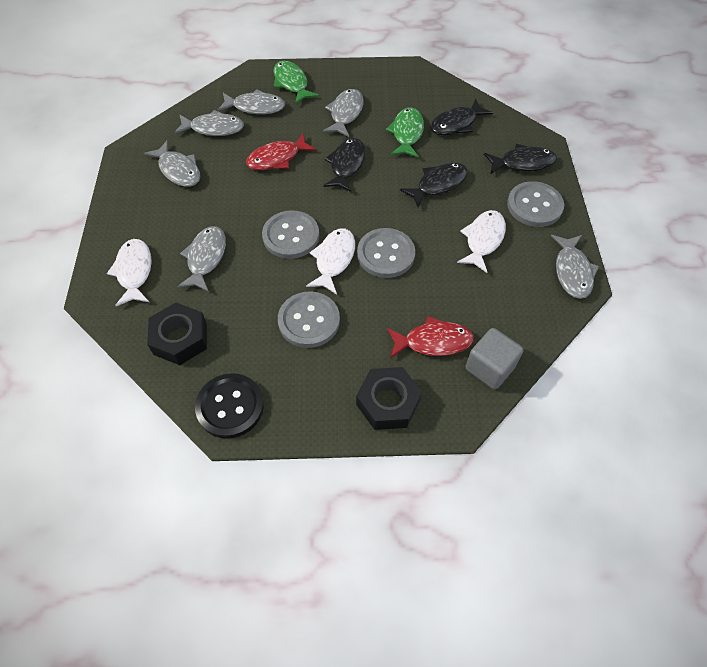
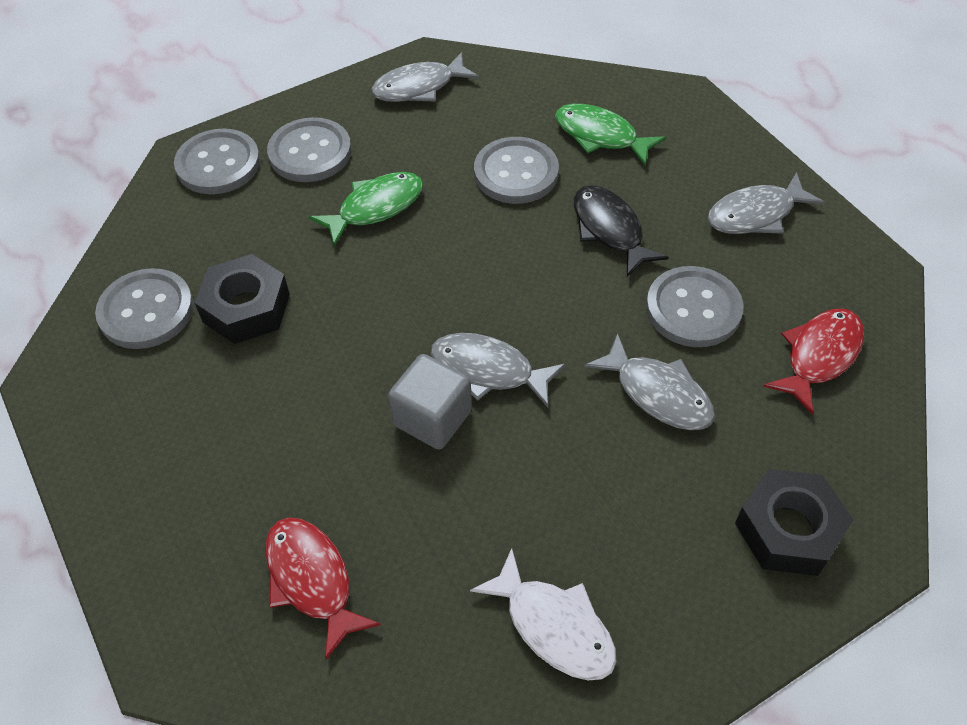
black button: [195,373,264,439] = 1 -> none = 0
black fish: [323,138,365,192] [400,163,468,208] [430,99,493,135] [484,144,557,174] = 4 -> [574,185,669,277] = 1
grey button: [262,210,319,259] [278,291,340,348] [357,228,415,278] [507,181,564,227] = 4 -> [95,268,194,349] [174,129,260,194] [267,117,352,182] [474,137,559,204] [646,266,744,347] = 5
grey fish: [144,140,201,187] [174,110,244,136] [177,226,226,292] [217,89,285,114] [323,89,364,137] [551,235,599,299] = 6 -> [371,52,479,102] [431,333,566,407] [584,333,715,430] [708,172,825,234] = 4
white fish: [107,239,152,306] [306,228,355,295] [457,210,506,273] = 3 -> [470,548,616,680] = 1

